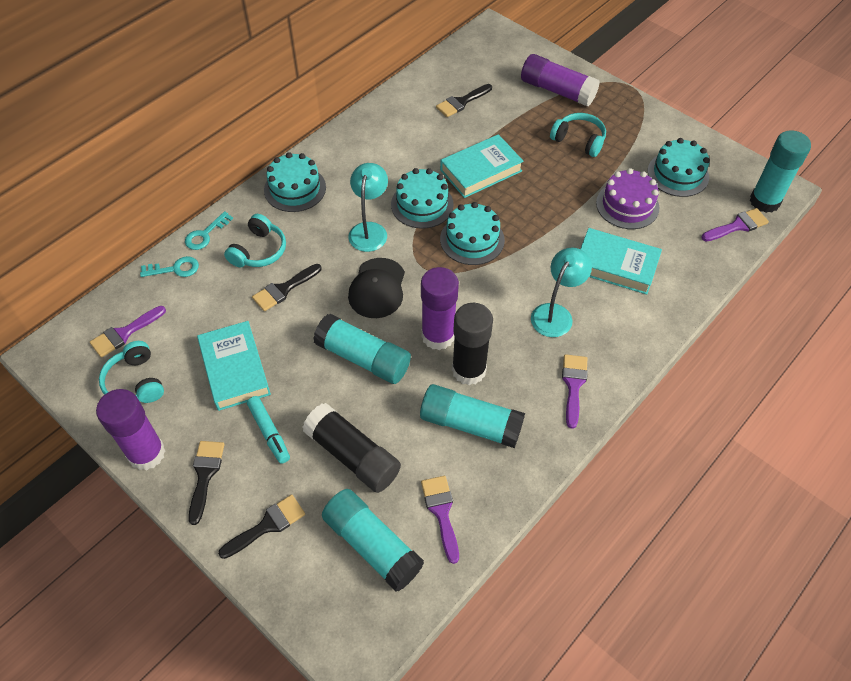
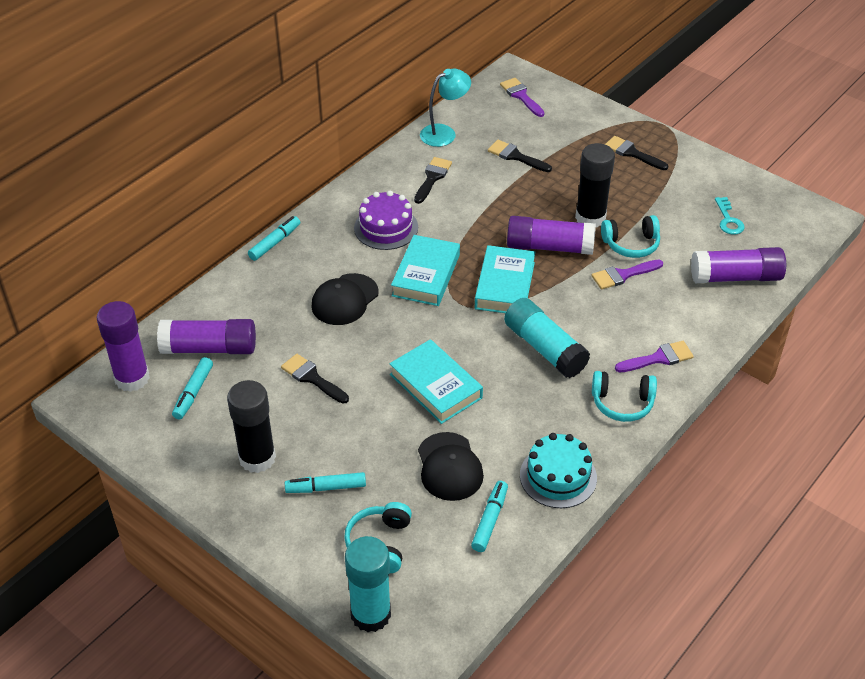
black cap: [348,258,405,318] = 1 -> [311,273,379,325] [418,432,484,501] = 2
purple brush: [90,306,166,358] [421,476,459,564] [562,354,588,429] [701,208,769,241] = 4 -> [500,78,545,117] [591,260,663,290] [615,341,694,372] = 3
purple glue stick: [96,389,165,470] [421,267,459,350] [521,54,600,107] = 3 -> [97,301,150,392] [157,319,256,354] [507,216,596,255] [691,247,786,283] = 4
turquoise cake: [264,152,326,212] [391,168,454,229] [440,202,505,265] [647,138,710,197] = 4 -> [520,433,597,508] = 1
turquoise glue stick: [313,314,411,384] [322,489,424,592] [420,384,525,448] [750,130,811,213] = 4 -> [345,536,391,632] [504,298,590,378] = 2
turquoise key: [140,256,199,277] [185,211,233,250] = 2 -> [715,197,745,235] = 1
turquoise lamp: [348,163,388,252] [531,248,592,337] = 2 -> [420,68,471,147] = 1
turquoise marker: [247,396,290,464] = 1 -> [172,357,213,420] [248,216,300,261] [285,472,366,493] [471,481,508,552] = 4

